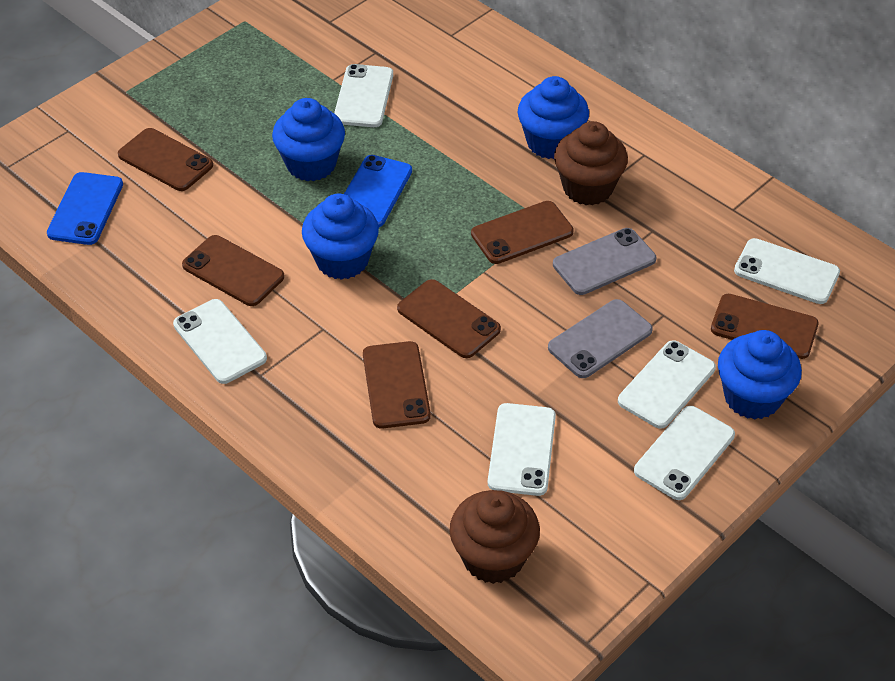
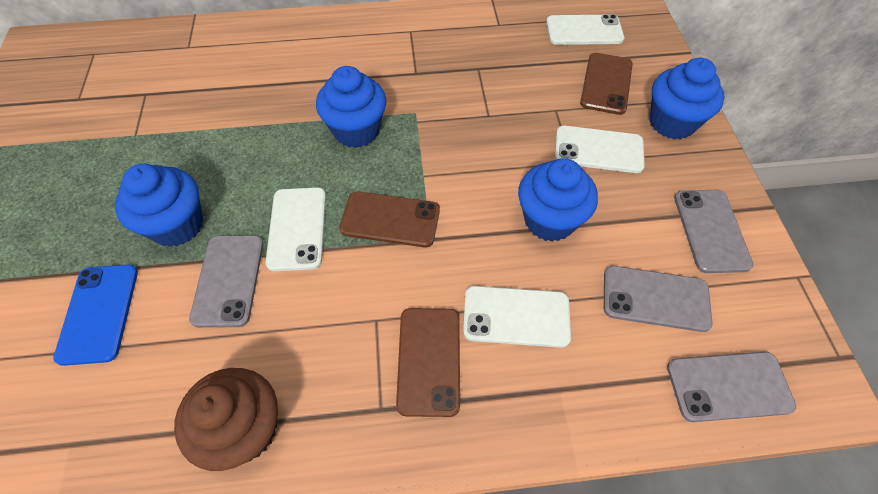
blue phone: [47,172,123,245] [344,155,412,227] = 2 -> [53,264,138,366] = 1
brown cupcake: [449,490,540,584] [554,121,628,206] = 2 -> [174,368,278,471] = 1
brown phone: [118,128,213,191] [182,235,285,306] [363,341,431,428] [397,279,501,358] [471,201,574,264] [711,294,819,359] = 6 -> [339,191,440,248] [396,308,460,417] [580,53,633,115] = 3
grey phone: [548,299,653,378] [553,228,656,295] = 2 -> [189,235,264,328] [604,266,713,332] [667,351,796,422] [674,190,753,273] = 4
white phone: [173,299,267,384] [334,64,393,127] [488,403,556,496] [618,340,716,429] [634,406,735,500] [734,238,840,304] = 6 -> [266,187,326,271] [463,286,571,348] [546,14,624,45] [555,126,645,173] = 4

